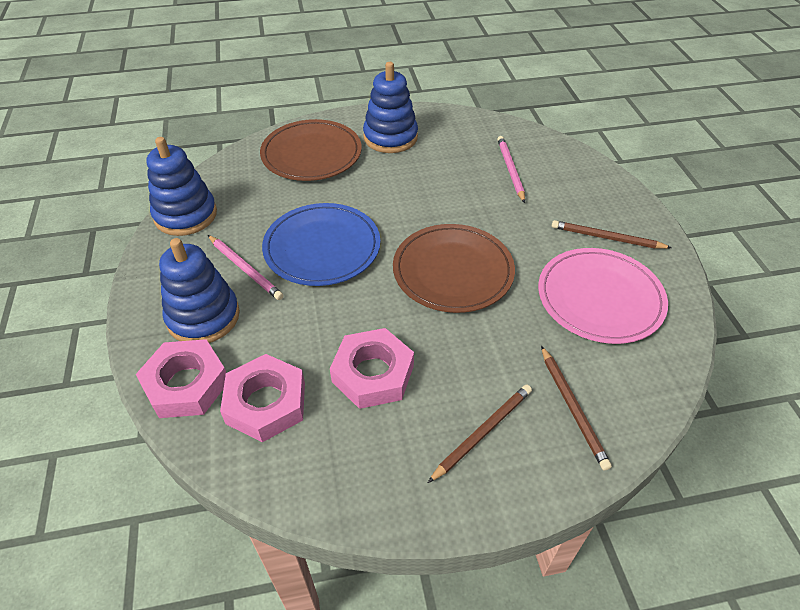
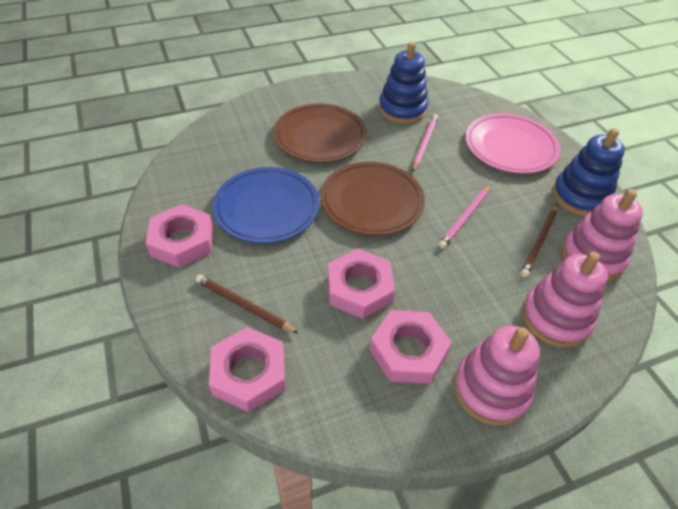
blue stacking toy: [147,137,217,236] [159,238,240,343] [363,62,418,153] = 3 -> [379,42,428,124] [552,128,625,216] = 2
brown pencil: [428,385,532,483] [541,346,612,471] [552,220,672,249] = 3 -> [196,275,299,334] [521,204,558,277] = 2
pink nut: [136,339,226,418] [220,354,305,442] [330,328,414,409] = 3 -> [146,204,213,268] [209,327,285,412] [328,249,395,319] [370,310,452,384] = 4
pink stacking toy: none = 0 -> [454,325,540,426] [522,252,608,348] [561,189,643,281] = 3

